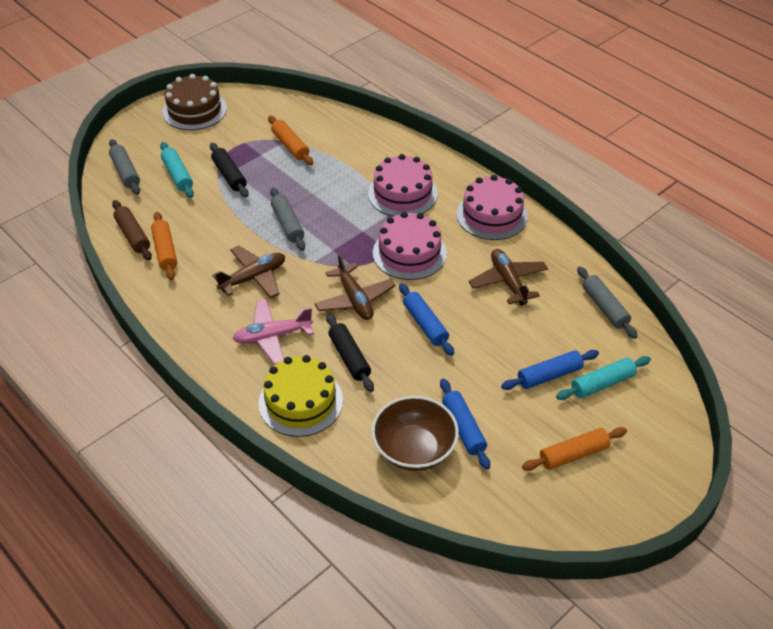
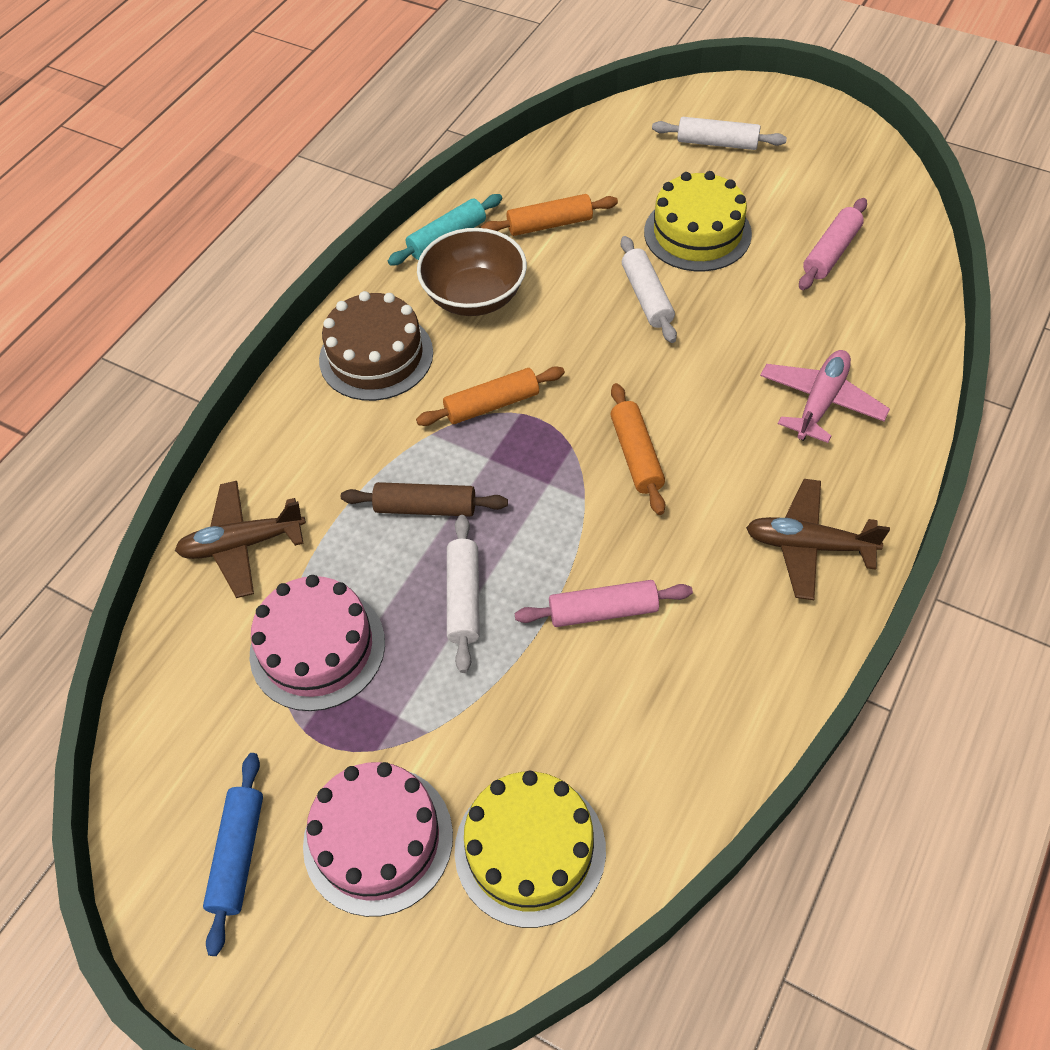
black rolling pin: [210,143,249,197] [326,314,374,392] = 2 -> none = 0
blue rolling pin: [399,283,454,356] [440,379,490,470] [501,350,599,390] = 3 -> [203,753,263,956] = 1
brown plane: [213,246,285,299] [315,253,396,320] [469,249,548,306] = 3 -> [175,481,306,598] [746,479,890,600] = 2
grey rolling pin: [109,139,140,195] [270,188,305,251] [577,266,638,339] = 3 -> none = 0
pink cake: [368,154,438,216] [373,212,447,280] [457,175,528,240] = 3 -> [250,575,385,711] [303,762,453,917] = 2
pink rolling pin: none = 0 -> [514,580,693,627] [799,198,867,290] = 2
turquoise rolling pin: [160,142,194,198] [556,356,651,400] = 2 -> [388,194,502,266] = 1
white rolling pin: none = 0 -> [447,515,480,673] [621,236,677,343] [652,117,787,150] = 3
yellow cake: [258,355,343,437] = 1 -> [455,771,606,928] [644,171,752,271] = 2

